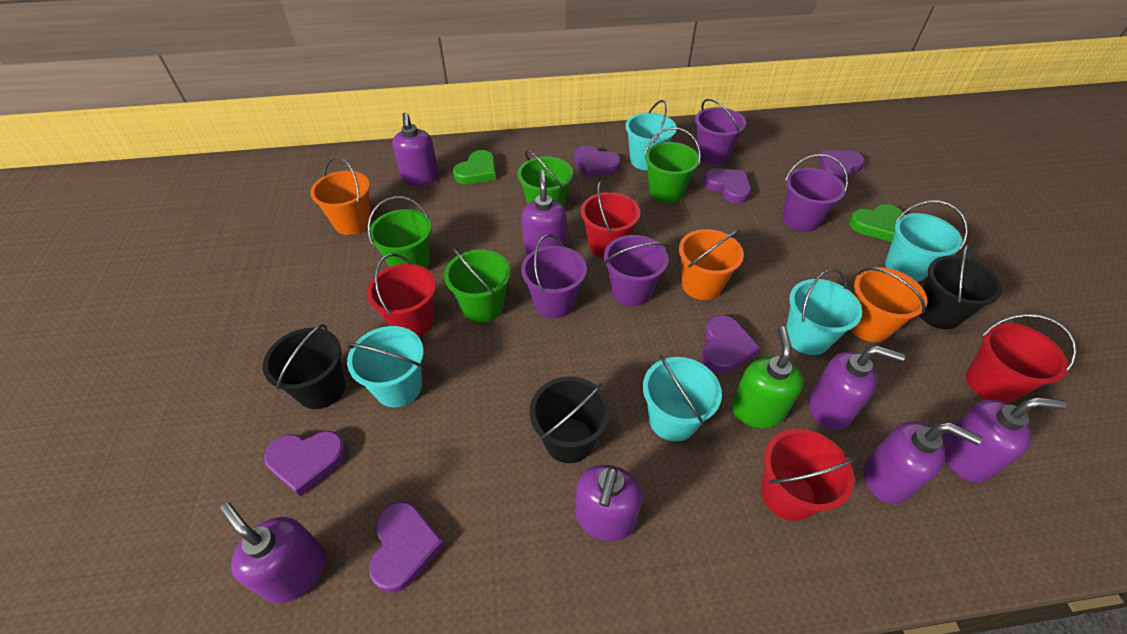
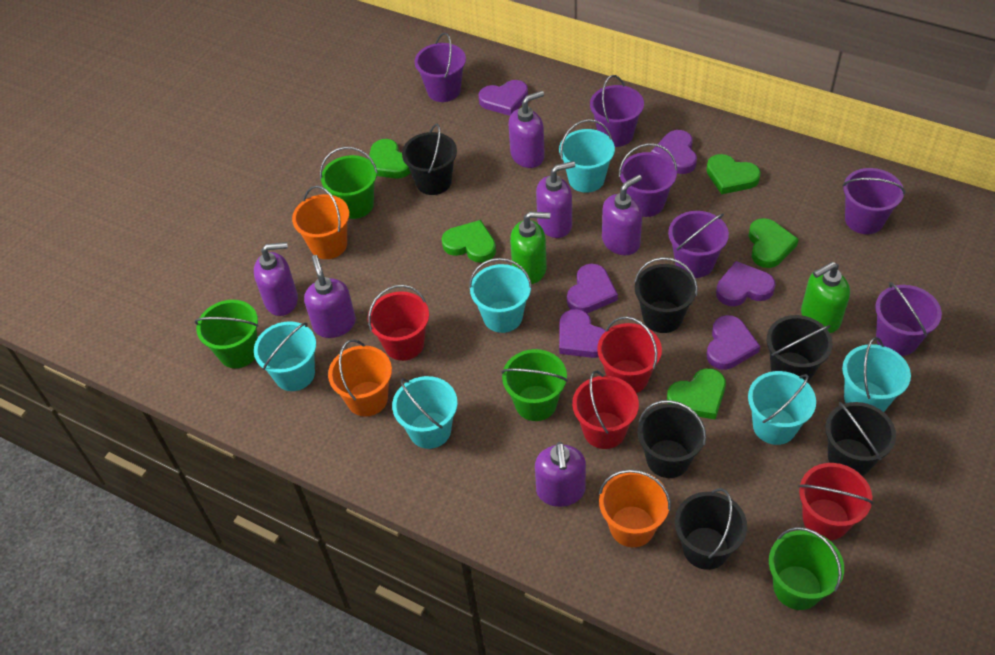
black bucket: [263,324,346,409] [530,376,610,463] [919,244,1002,329] = 3 -> [402,123,457,195] [635,257,698,333] [637,400,706,478] [675,488,747,570] [767,315,833,383] [825,402,896,476] = 6
green heart: [453,150,496,184] [849,204,904,242] = 2 -> [368,139,411,179] [442,220,496,263] [667,368,726,419] [706,154,761,194] [749,218,799,268] = 5
green soap dispenser: [731,326,804,428] = 1 -> [510,212,550,284] [801,262,850,333] = 2
purple bucket: [521,234,587,318] [604,235,669,306] [695,99,746,164] [783,154,848,232] = 4 -> [415,33,466,102] [590,75,644,147] [619,143,677,217] [668,211,729,278] [842,168,905,234] [875,282,942,356] = 6
purple soap dispenser: [220,503,326,603] [392,113,439,186] [522,170,567,255] [576,465,642,541] [809,346,905,430] [864,421,982,504] [942,397,1067,483] = 7 -> [254,242,298,316] [304,255,356,338] [508,91,545,168] [535,442,586,507] [536,161,575,238] [602,174,642,255] = 6
turquoise bucket: [346,326,424,407] [625,100,677,170] [643,354,722,442] [786,268,862,355] [885,200,968,282] = 5 -> [254,321,316,391] [392,376,458,449] [469,258,532,333] [559,119,615,193] [748,371,816,445] [842,337,911,412] = 6

